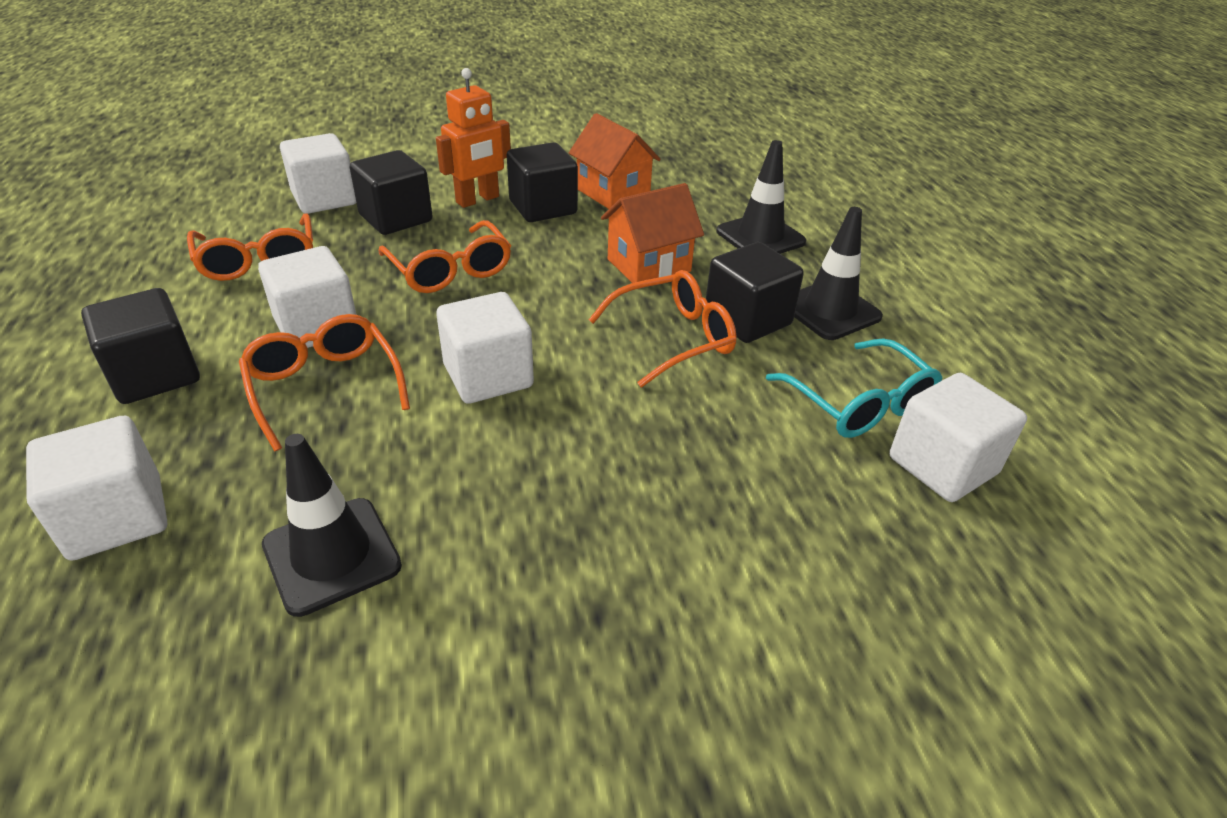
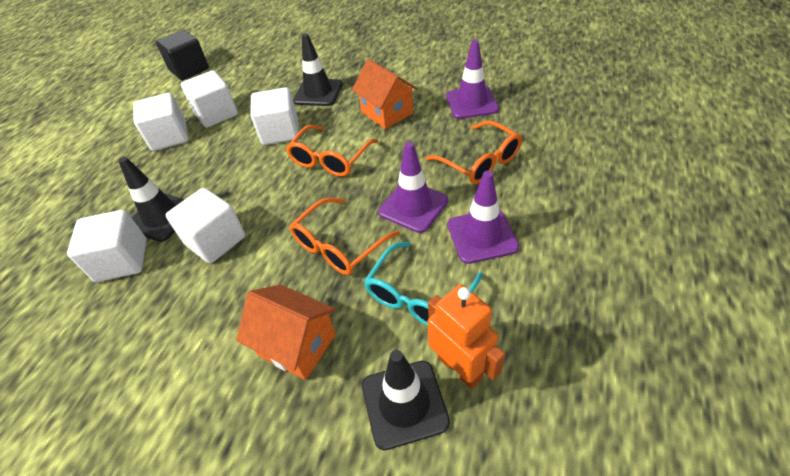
black cube: [81,288,200,404] [350,150,433,235] [507,142,578,222] [706,242,804,343] = 4 -> [156,30,209,80] = 1
orange glasses: [187,213,313,281] [239,314,410,451] [378,220,511,293] [589,270,737,388] = 4 -> [286,125,378,177] [290,198,400,275] [425,121,522,184] = 3
purple traffic cone: none = 0 -> [378,142,448,233] [446,40,499,119] [447,171,519,264] = 3

